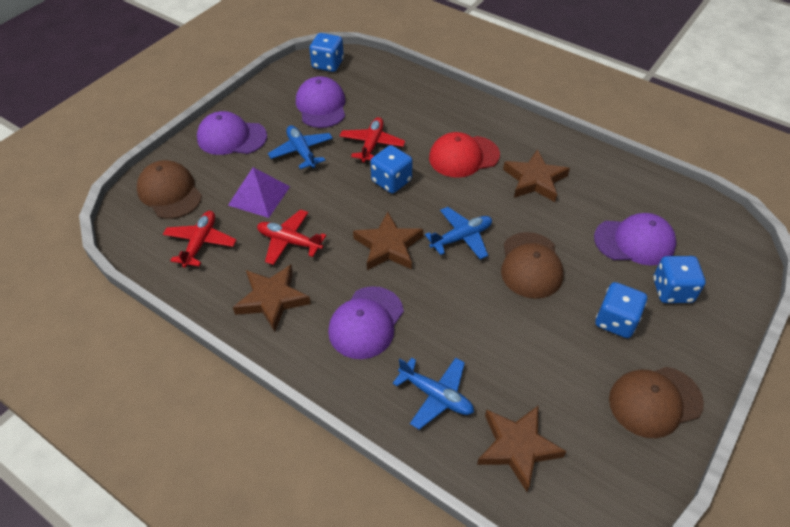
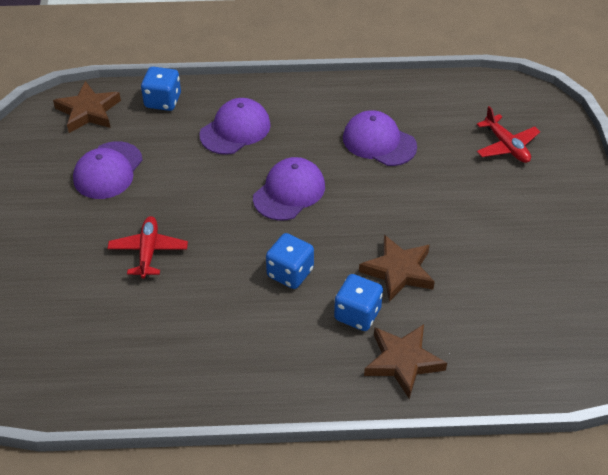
blue dice: [309,33,344,72] [371,145,413,193] [596,282,647,338] [653,256,706,303] = 4 -> [141,67,181,111] [266,233,314,289] [334,274,383,331] = 3
blue plane: [268,125,333,169] [393,358,474,430] [425,207,492,259] = 3 -> none = 0
brown cap: [137,160,202,219] [501,232,564,299] [609,367,704,438] = 3 -> none = 0
brown star: [233,264,311,332] [353,211,423,270] [477,405,567,492] [503,149,570,202] = 4 -> [53,81,121,133] [359,235,435,302] [364,324,447,399] = 3
purple pyramid: [228,167,290,218] = 1 -> none = 0
red cap: [429,132,500,178] = 1 -> none = 0
red plane: [163,211,236,268] [257,209,326,265] [340,117,405,163] = 3 -> [107,216,188,278] [476,106,540,163] = 2

